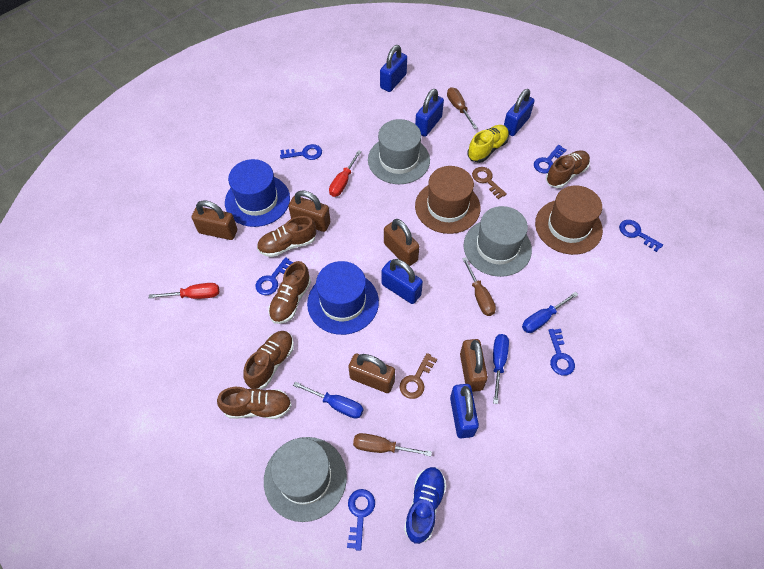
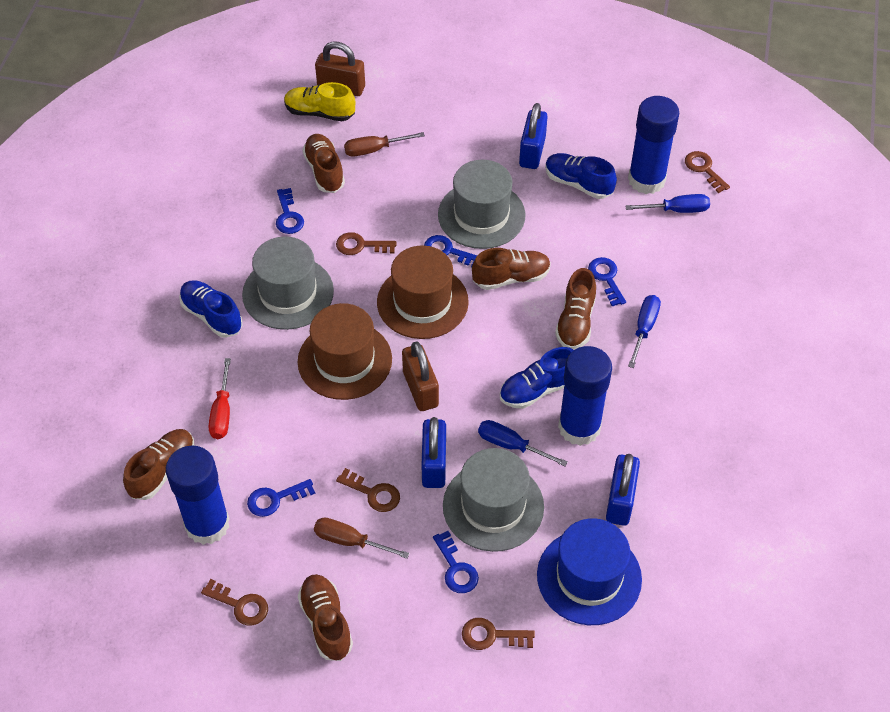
blue glue stick: none = 0 -> [166,446,230,545] [558,346,612,446] [628,96,679,194] = 3
blue hat: [225,159,290,227] [307,261,379,335] = 2 -> [537,518,642,625] = 1
blue key: [255,257,294,295] [280,144,322,160] [347,489,375,551] [534,145,566,174] [548,329,575,376] [619,220,663,252] = 6 -> [247,479,315,517] [276,188,304,234] [424,235,477,267] [433,531,479,593] [588,257,626,306] = 5
blue padlock: [380,45,407,92] [382,259,423,304] [415,89,444,137] [450,384,479,438] [504,89,535,136] = 5 -> [421,417,446,488] [519,103,548,169] [606,454,640,526] = 3
blue shoe: [404,467,446,544] = 1 -> [179,280,243,338] [500,347,574,409] [545,153,617,199] = 3
brown key: [400,353,437,399] [472,167,507,199] = 2 -> [201,579,268,626] [336,232,397,255] [336,468,400,512] [462,618,535,650] [685,151,730,193] = 5
brown padlock: [192,200,237,240] [288,190,330,232] [349,354,395,393] [384,219,419,266] [460,339,488,392] = 5 -> [315,41,365,96] [402,341,439,411] = 2
brown screwdriver: [353,433,432,456] [447,87,478,129] [462,257,496,316] = 3 -> [314,518,409,559] [344,132,425,156] = 2
red screwdriver: [149,283,219,299] [329,150,362,197] = 2 -> [209,358,231,439] = 1

